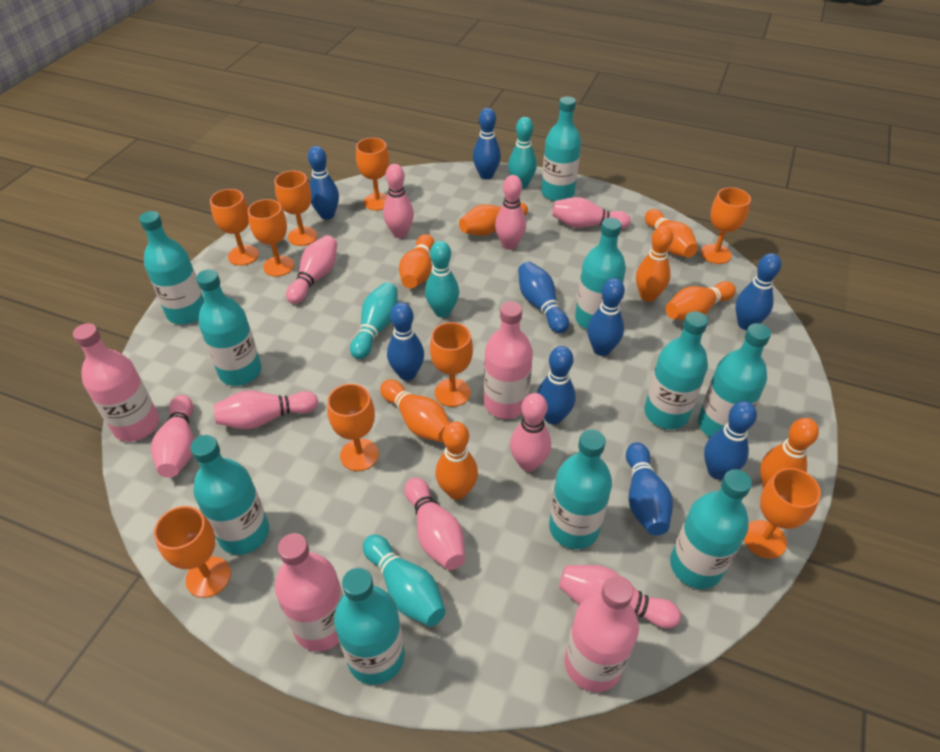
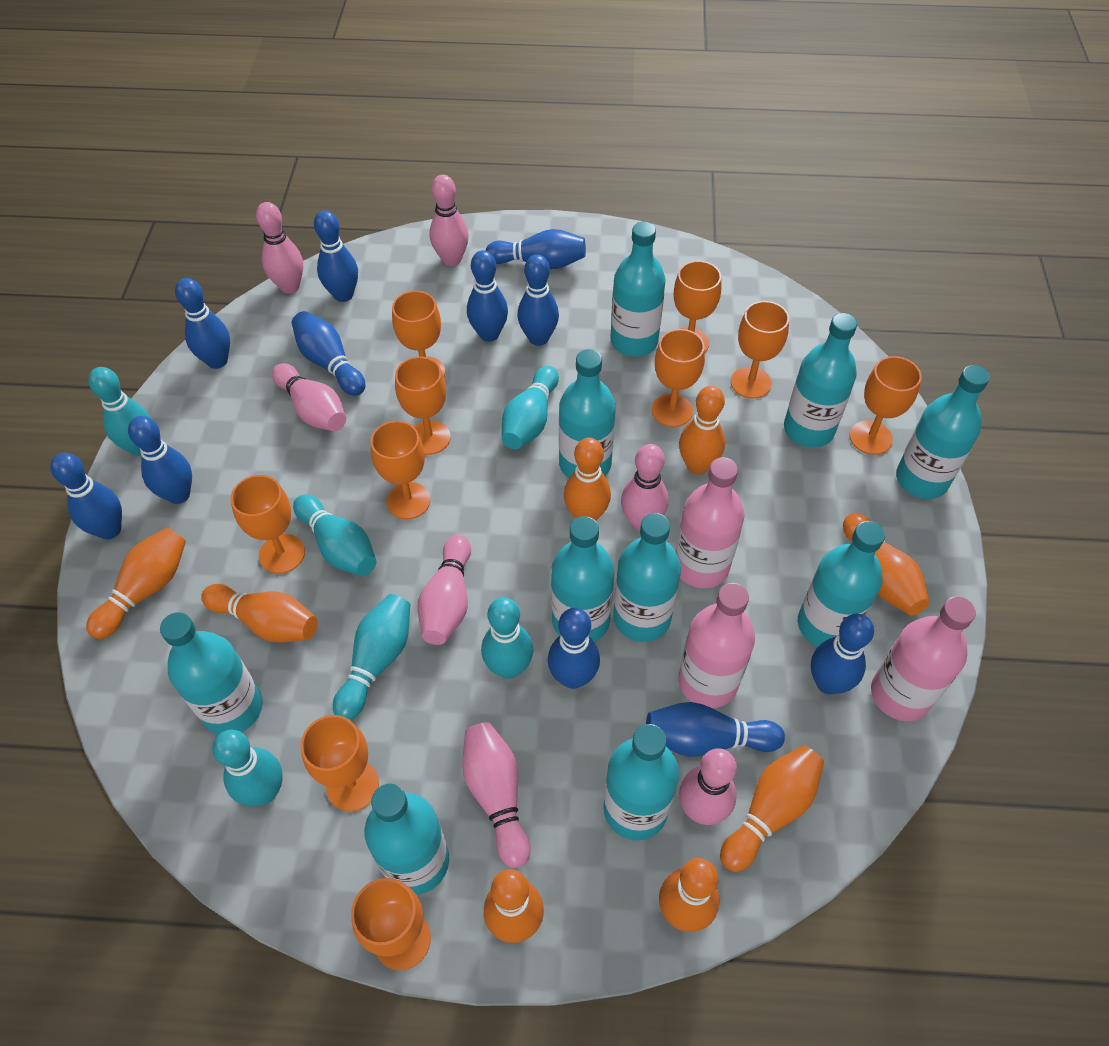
blue bowling pin: [308,146,339,220] [387,302,424,381] [473,108,501,179] [518,261,569,333] [537,346,576,425] [587,278,625,356] [626,442,673,536] [704,401,757,480] [735,253,781,330] = 9 -> [50,453,122,539] [128,416,192,504] [175,278,230,369] [292,311,366,396] [314,210,358,302] [467,250,508,342] [486,229,586,269] [517,254,559,346] [548,608,600,689] [646,702,785,757] [811,614,874,695] = 11
orange goblet: [154,506,231,598] [210,189,259,266] [248,199,294,277] [275,171,317,246] [327,384,379,471] [356,138,389,211] [430,322,473,407] [701,187,751,264] [744,468,821,559] = 9 -> [230,475,305,574] [301,715,379,812] [351,878,431,971] [371,421,431,519] [392,291,445,376] [395,357,451,455] [652,329,705,427] [674,261,722,352] [731,301,789,399] [850,356,922,455] = 10
pink bottle: [73,323,159,442] [275,533,343,652] [484,301,533,419] [565,575,639,692] = 4 -> [676,457,744,588] [678,583,755,708] [871,596,976,721] = 3
pink bowling pin: [151,395,194,478] [214,390,318,429] [286,235,337,304] [383,164,414,238] [404,477,465,570] [495,175,526,250] [510,393,551,472] [552,197,630,229] [559,565,681,628] = 9 -> [256,202,303,293] [272,363,346,431] [417,535,471,645] [430,175,469,266] [462,722,530,868] [621,444,668,531] [679,748,737,825] = 7
turquoise bowling pin: [350,282,398,359] [363,535,446,627] [425,241,459,318] [508,117,537,189] = 4 -> [88,367,151,456] [213,730,283,807] [293,494,376,576] [333,594,411,720] [481,597,533,679] [502,366,559,449] = 6

